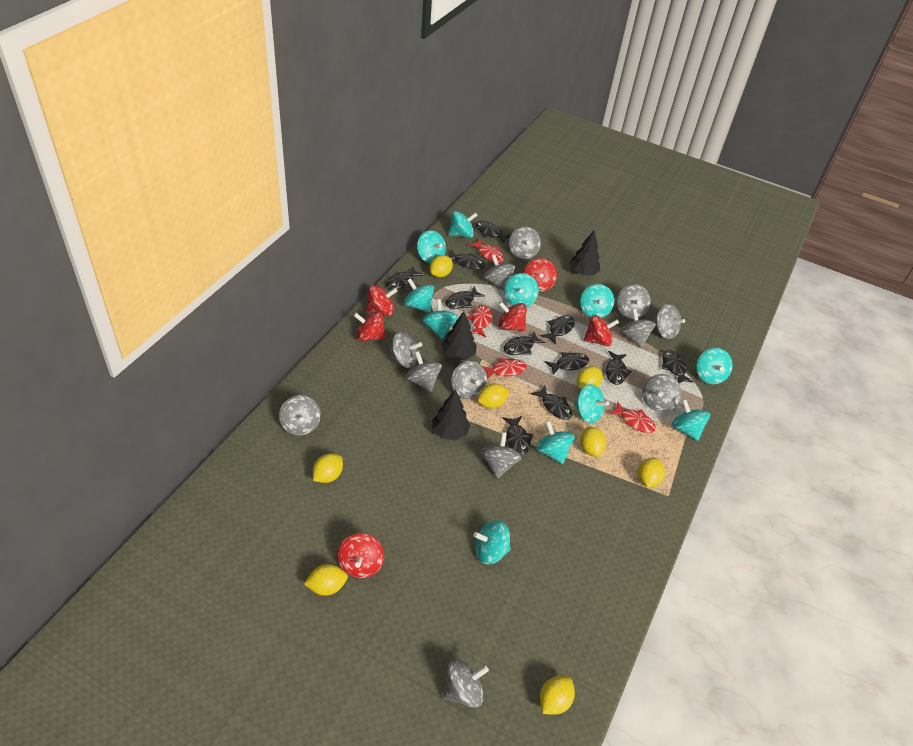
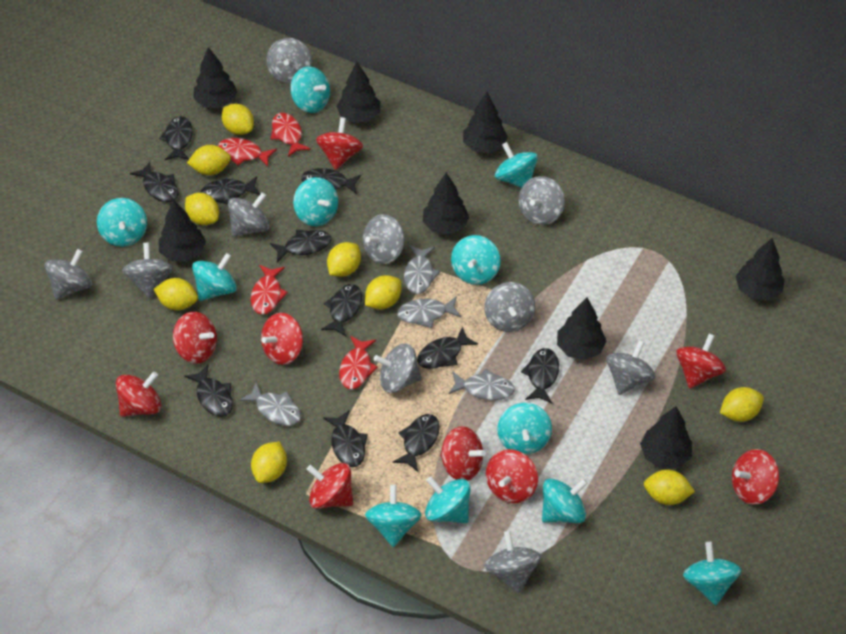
black tree: [432,389,471,441] [442,311,477,360] [569,230,600,275] = 3 -> [159,200,206,262] [193,47,237,108] [336,62,381,123] [423,172,469,235] [463,92,508,153] [557,297,606,360] [640,407,692,469] [736,238,784,300] = 8
grey fish: none = 0 -> [239,382,301,426] [397,296,461,328] [404,245,440,294] [448,368,515,400] = 4
grey spinning top: [279,395,321,436] [388,332,422,368] [406,351,442,392] [443,659,489,708] [451,361,487,399] [481,432,522,478] [483,255,515,290] [509,226,541,259] [617,284,651,319] [620,309,656,348] [642,374,682,412] [653,304,685,339] = 12 -> [45,249,92,300] [122,242,173,299] [228,192,269,237] [266,38,312,84] [363,214,404,264] [374,344,422,393] [484,282,535,332] [484,531,541,593] [519,176,565,225] [606,340,656,395] = 10
red spinning top: [337,533,384,578] [353,311,385,342] [366,285,397,316] [498,301,527,331] [523,258,557,292] [584,315,619,346] = 6 -> [116,371,161,417] [173,312,217,364] [261,313,303,365] [306,463,353,509] [316,117,363,170] [440,426,486,481] [486,449,538,504] [676,334,726,389] [732,449,779,505] = 9
yellow lemon: [304,564,348,596] [313,454,343,483] [430,255,453,277] [477,383,509,409] [540,676,575,715] [577,366,603,389] [580,427,606,457] [638,458,665,488] = 8 -> [154,278,198,310] [185,193,219,225] [187,145,231,175] [222,104,254,135] [251,441,287,483] [327,242,361,277] [365,275,401,309] [644,470,695,505] [720,387,764,422] = 9

